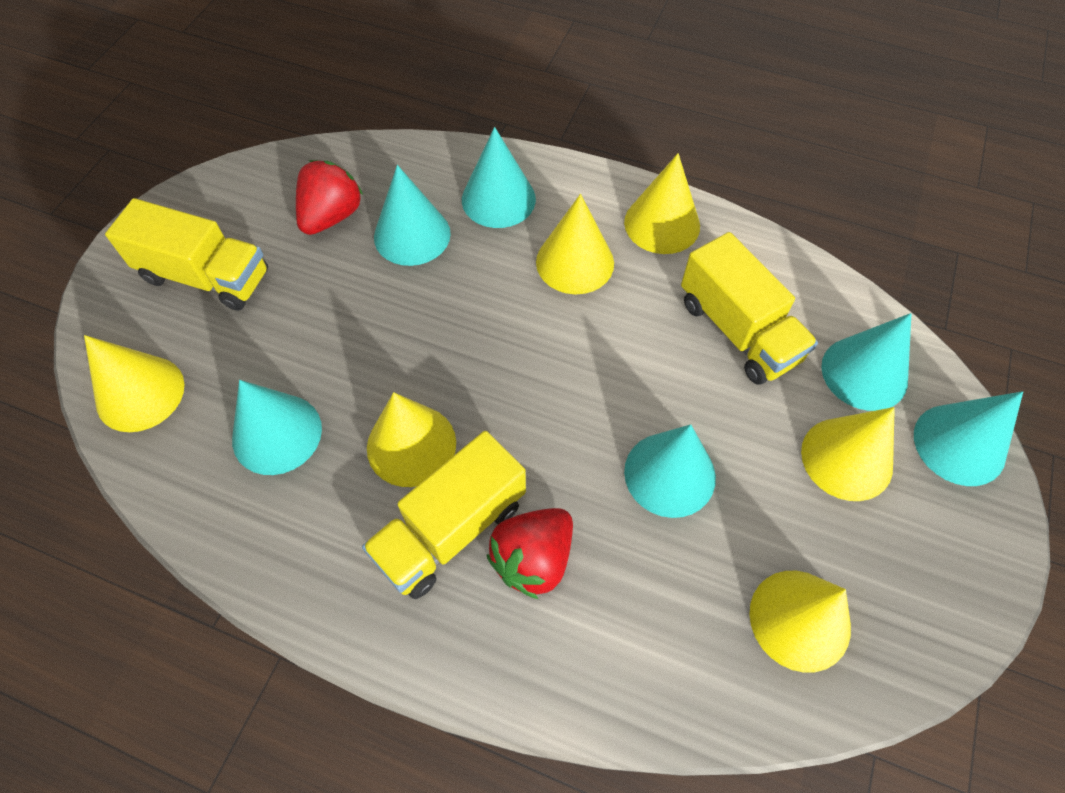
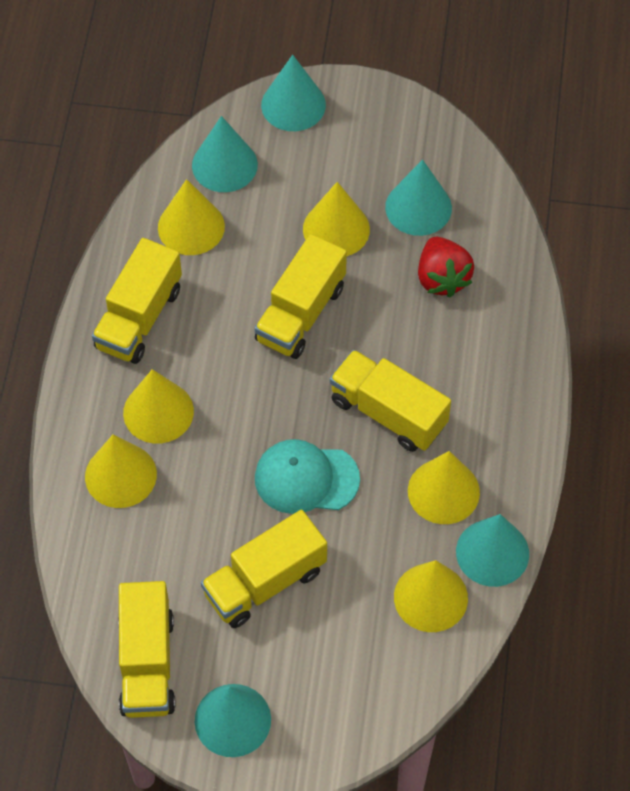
red strawberry: [296,160,363,235] [487,508,573,599] = 2 -> [418,237,474,297] = 1
turquoise cap: none = 0 -> [255,439,360,514] = 1
turquoise cone: [232,380,322,475] [374,165,451,266] [462,127,536,228] [624,424,716,518] [821,313,912,411] [914,391,1023,486] = 6 -> [192,116,258,192] [195,684,271,757] [261,55,326,131] [385,159,452,236] [456,514,529,587] = 5
yellow truck: [105,198,268,311] [362,431,526,599] [681,232,818,385] = 3 -> [92,238,182,364] [118,581,176,718] [201,510,327,628] [255,234,347,359] [330,350,451,452] = 5

